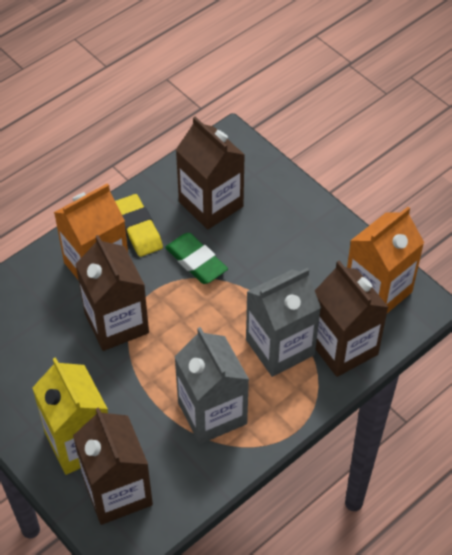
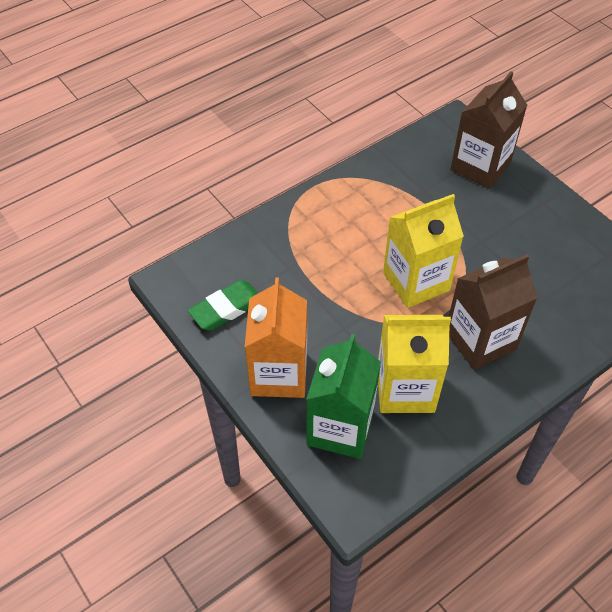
brown carton: [73,407,153,525] [75,235,149,351] [176,117,245,230] [315,260,388,377] = 4 -> [449,254,538,370] [450,71,527,189] = 2
green carton: none = 0 -> [306,334,381,459] = 1
grey carton: [174,327,249,444] [246,268,321,377] = 2 -> none = 0
orange carton: [54,183,128,281] [347,207,424,313] = 2 -> [245,277,307,398] = 1
yellow carton: [32,357,108,475] = 1 -> [378,315,451,413] [383,194,464,308] = 2
yellow eraser: [115,194,163,257] = 1 -> none = 0

